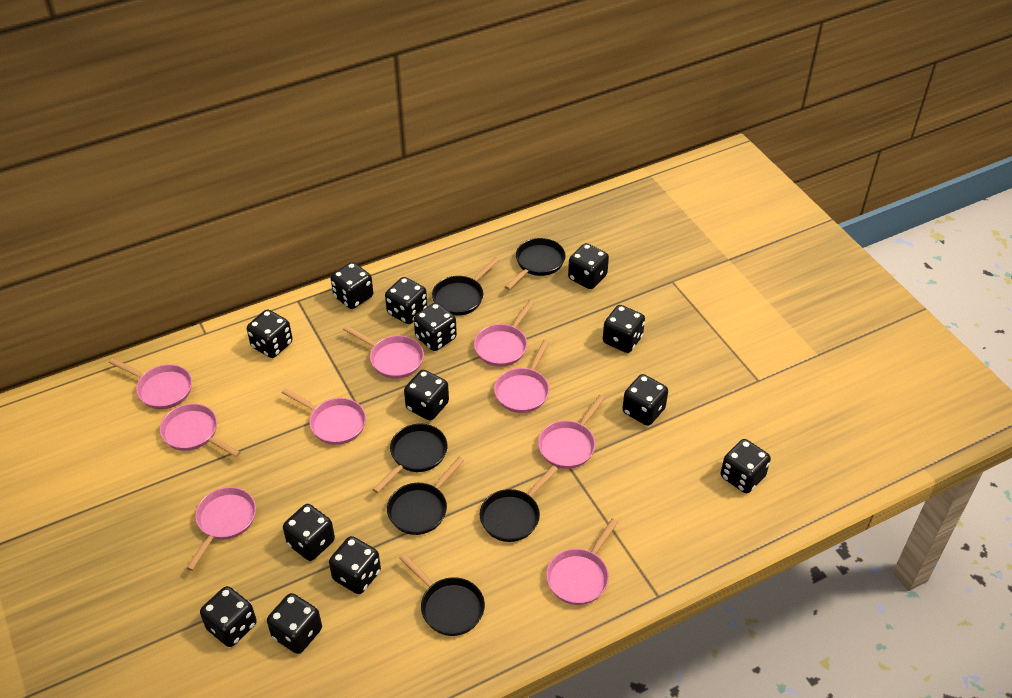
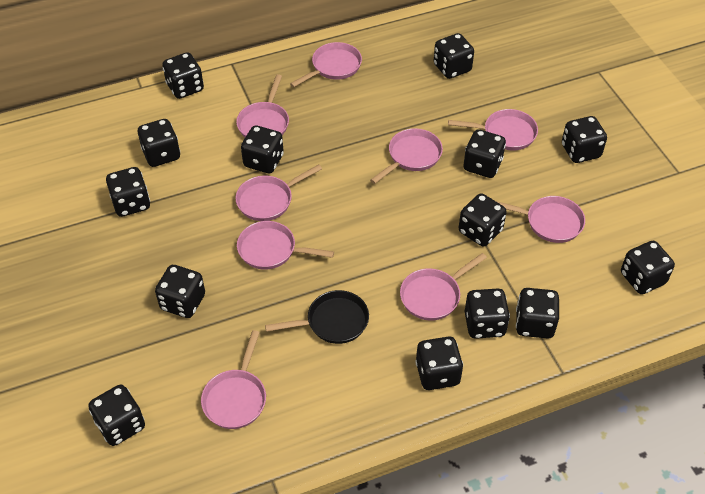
black dice: [200,586,257,647] [247,310,293,358] [267,593,322,654] [283,504,335,561] [329,536,381,594] [331,262,373,309] [385,277,427,324] [404,370,449,420] [414,302,457,351] [568,243,609,289] [603,305,645,353] [622,374,668,426] [721,439,771,493] = 13 -> [88,385,145,446] [106,167,150,217] [138,119,180,167] [155,265,205,318] [162,52,204,99] [241,125,284,173] [415,336,463,390] [434,33,474,79] [459,193,506,247] [464,129,506,178] [465,288,510,339] [516,288,559,339] [562,116,607,163] [621,241,675,294] = 14
black pan: [372,424,448,493] [387,457,464,535] [399,553,485,636] [432,257,500,316] [480,465,558,542] [505,238,566,290] = 6 -> [265,290,369,344] = 1

